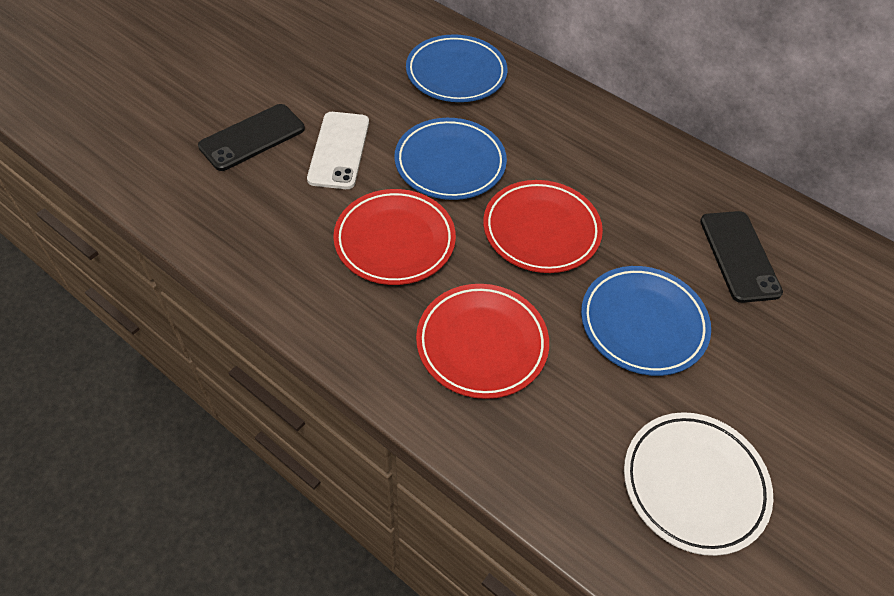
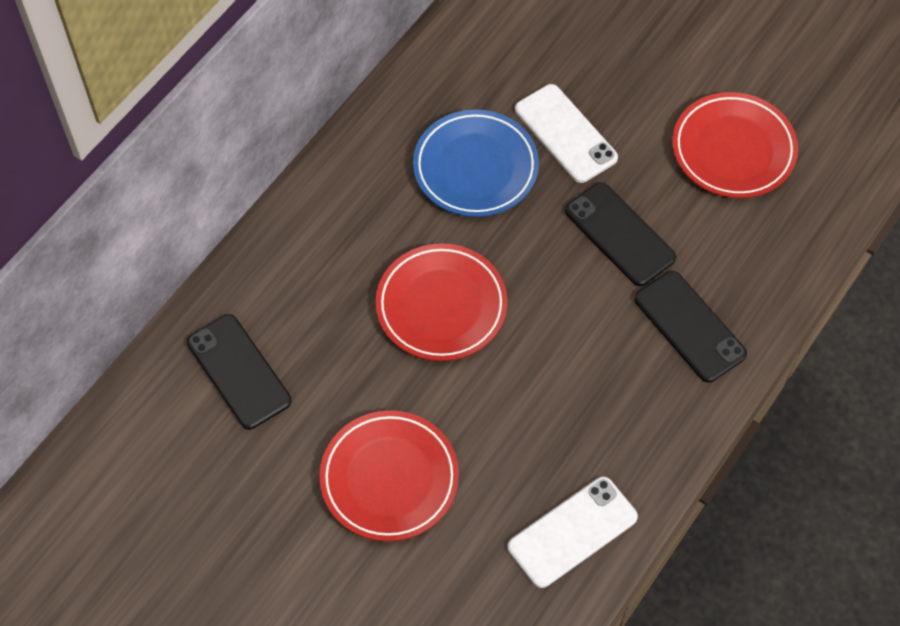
black phone: [198,104,305,171] [700,211,783,303] = 2 -> [187,314,292,430] [565,182,676,286] [634,271,747,383] = 3
blue plate: [394,118,507,200] [406,34,508,102] [581,266,711,376] = 3 -> [413,110,539,217] = 1
white phone: [307,112,369,189] = 1 -> [508,477,638,588] [515,84,618,183] = 2
white plate: [624,412,773,556] = 1 -> none = 0

